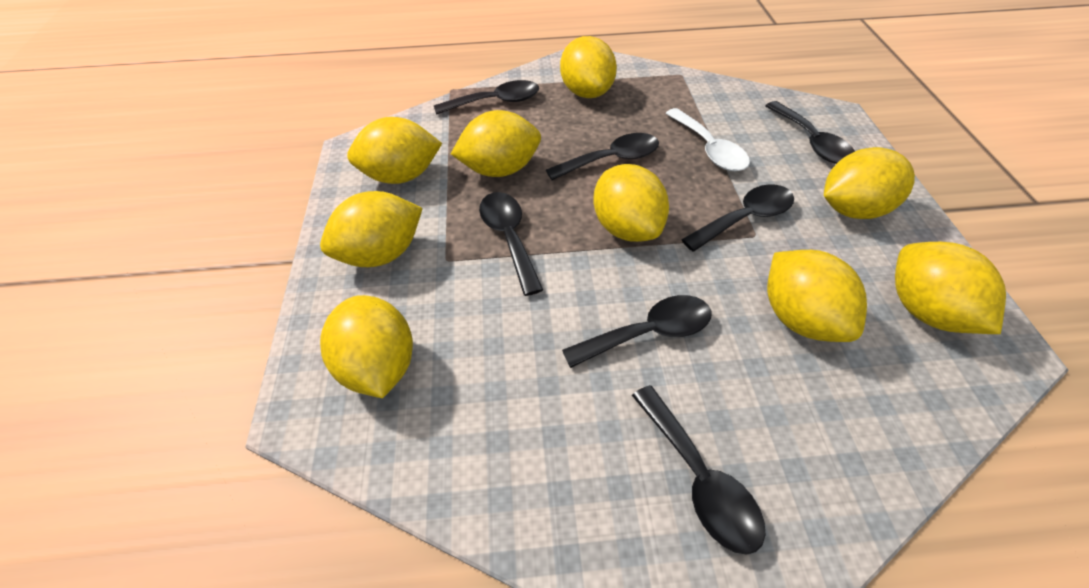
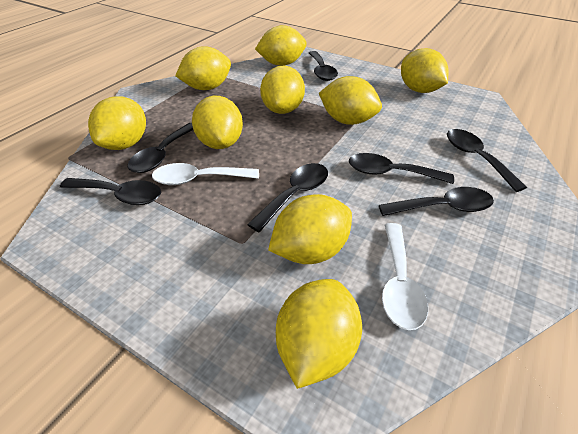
white spoon: [666,108,750,171] = 1 -> [152,163,259,185] [382,223,428,330] = 2

